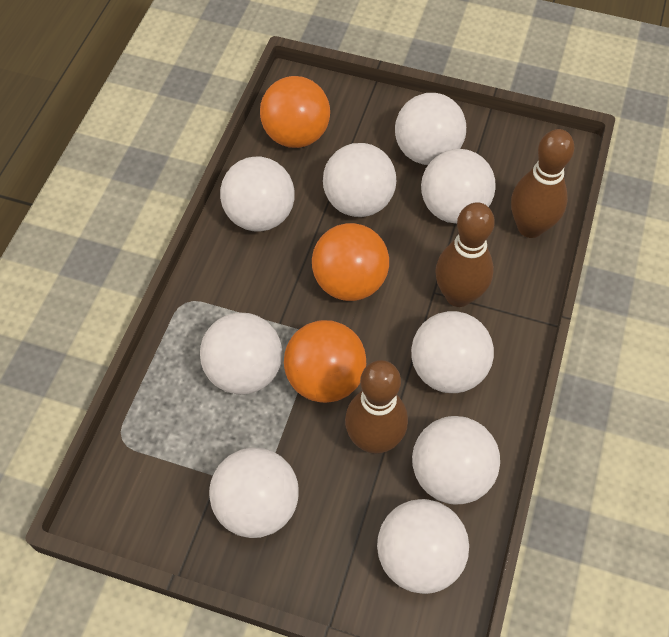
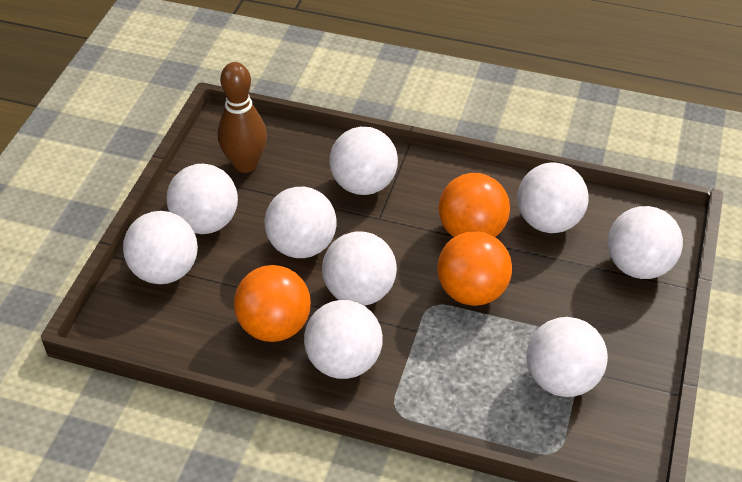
brown bowling pin: [345,360,408,454] [435,202,495,307] [511,129,574,238] = 3 -> [218,62,267,173] = 1

